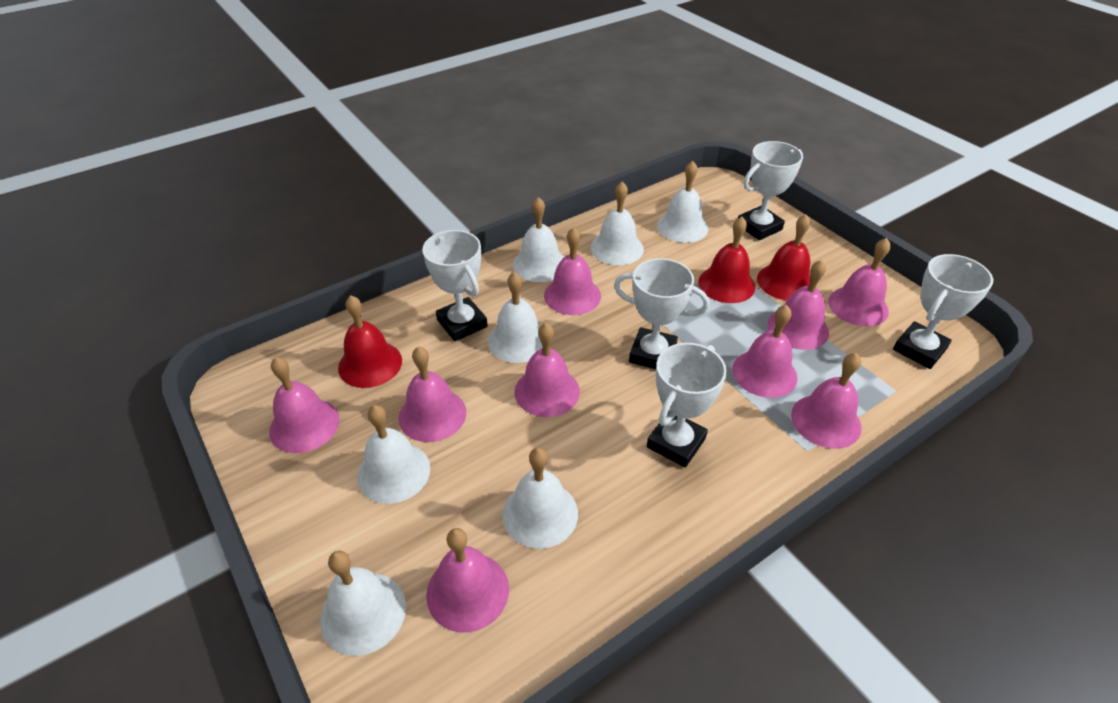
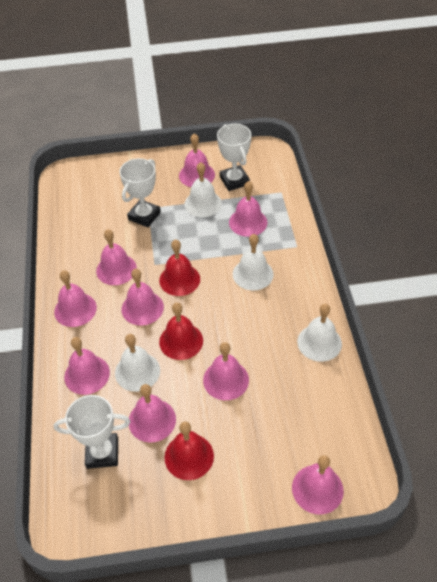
white bell: [320,550,406,656] [357,405,430,504] [488,272,543,363] [502,448,578,549] [513,197,564,282] [591,182,644,265] [657,161,708,243] = 7 -> [115,334,160,392] [184,162,222,217] [233,234,274,290] [297,304,342,362] = 4
white trophy: [422,230,488,341] [614,258,710,369] [647,343,727,468] [738,141,803,240] [893,254,993,369] = 5 -> [54,395,131,469] [119,158,161,227] [217,124,251,191] = 3

